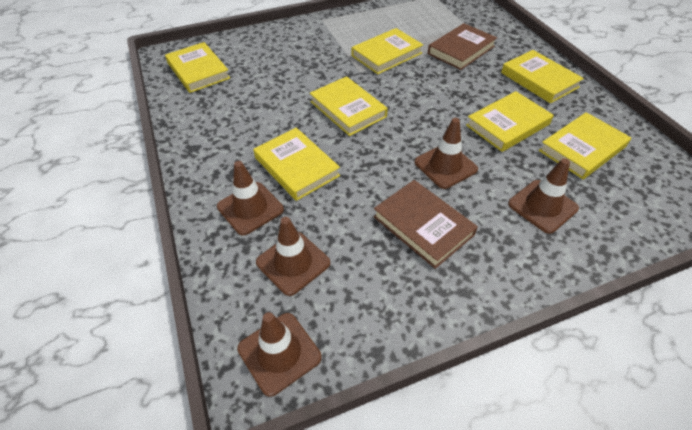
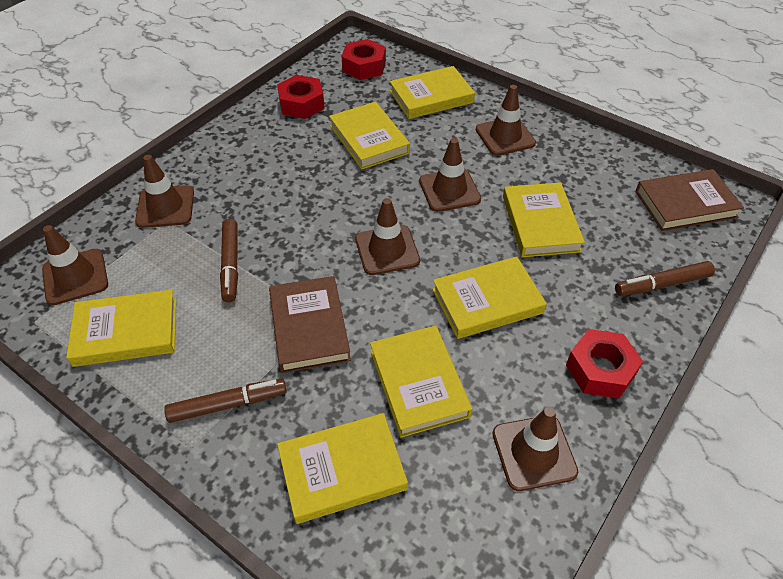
brown marker: none = 0 -> [164,379,287,423] [220,219,238,302] [615,261,715,296] = 3
brown traffic cone: [217,161,284,236] [237,312,322,397] [256,217,330,296] [414,118,478,189] [508,158,579,234] = 5 -> [42,225,108,305] [135,155,194,228] [355,198,420,275] [419,138,481,212] [476,85,536,156] [492,407,578,491] = 6
red nut: none = 0 -> [277,75,325,119] [342,39,386,80] [566,329,643,399] = 3

